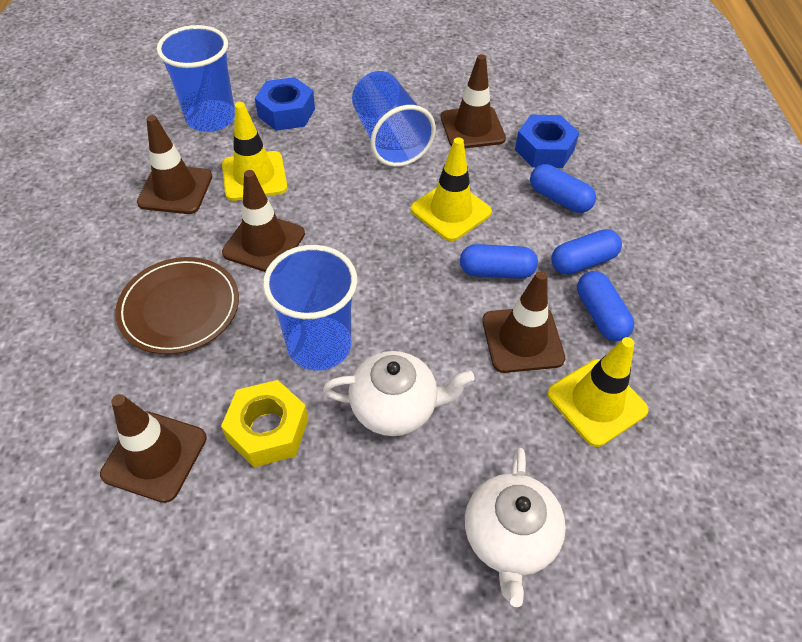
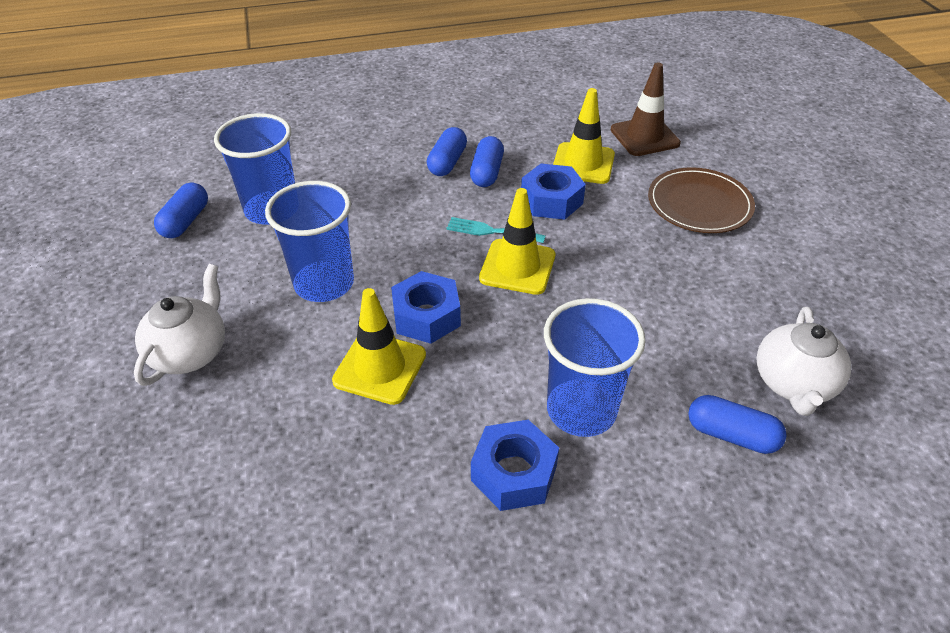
blue nut: [255,77,315,131] [515,115,579,168] = 2 -> [391,271,461,344] [471,420,559,511] [521,164,586,220] = 3
brown traffic cone: [100,394,207,503] [137,115,212,214] [222,170,305,272] [441,54,506,148] [482,271,565,373] = 5 -> [611,63,681,156] = 1
turquoise fork: none = 0 -> [446,217,545,243] = 1
yellow nut: [221,380,308,467] = 1 -> none = 0

